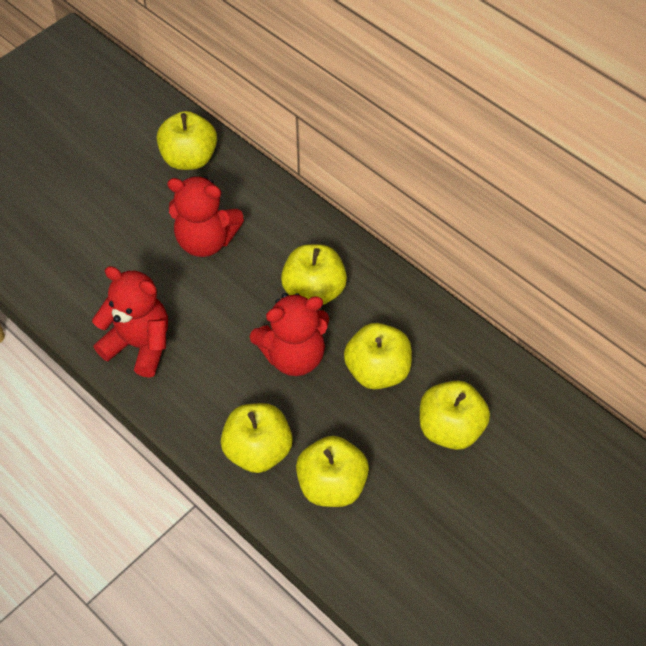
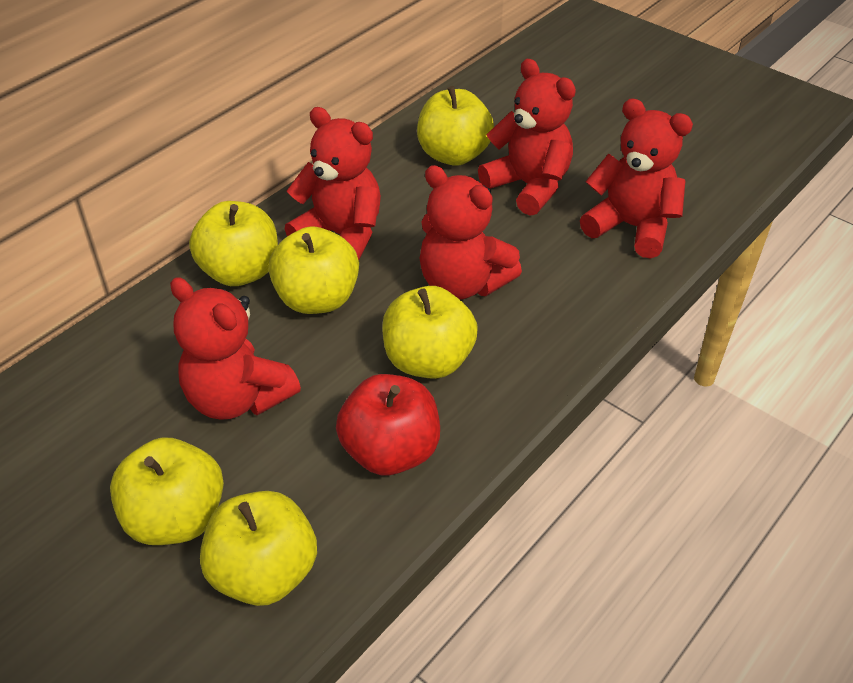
red apple: none = 0 -> [336,374,440,475] = 1
red teddy bear: [92,266,168,378] [167,176,244,257] [250,293,329,376] = 3 -> [170,277,301,420] [285,107,381,260] [419,165,522,300] [478,59,576,216] [580,99,693,259] = 5

